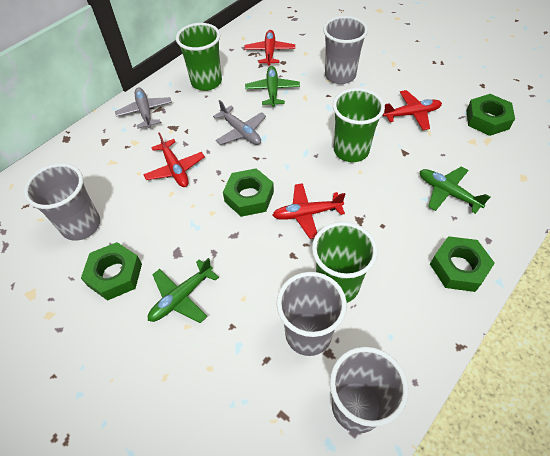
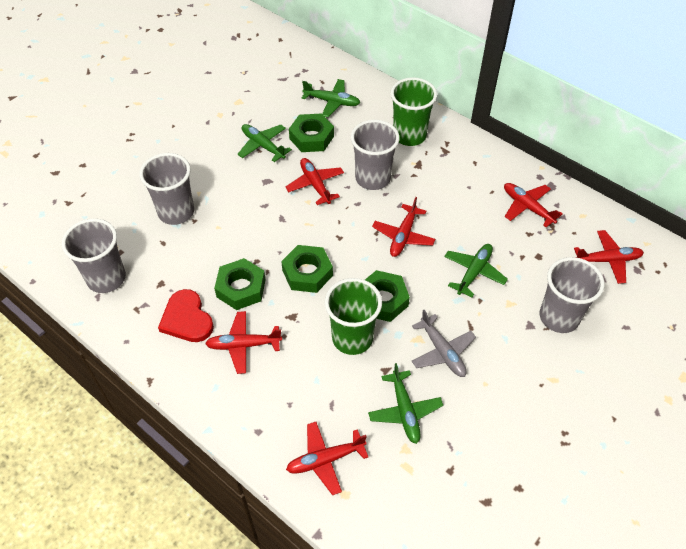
green cup: [176,23,222,91] [312,222,378,303] [333,88,385,162] = 3 -> [325,278,382,355] [391,77,437,146] = 2
green plane: [148,258,219,323] [245,66,300,107] [420,167,490,214] = 3 -> [237,124,292,162] [302,79,360,117] [368,363,443,444] [444,244,508,298] = 4
grey plane: [115,87,172,129] [213,100,266,145] = 2 -> [412,310,476,377] = 1
red heart: none = 0 -> [158,289,214,342] = 1
red plane: [143,132,205,187] [244,30,295,66] [273,183,345,239] [383,90,442,130] = 4 -> [205,311,282,374] [286,158,344,205] [286,422,368,495] [372,197,435,257] [504,183,562,227] [574,230,644,284] = 6

